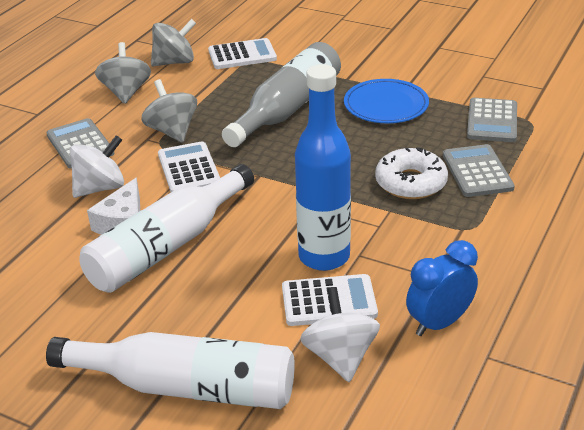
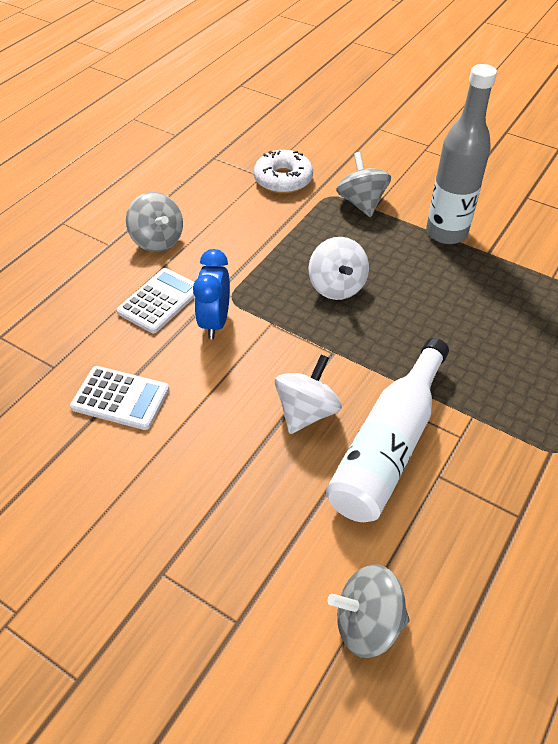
blue bottle: [295,64,351,271] = 1 -> none = 0
blue plate: [344,79,429,123] = 1 -> none = 0
grey calculator: [46,118,115,168] [443,144,515,197] [467,98,517,142] = 3 -> none = 0
white bottle: [46,332,295,409] [79,164,254,293] = 2 -> [326,338,449,522] = 1
white calculator: [158,141,220,192] [208,38,277,69] [282,274,378,326] = 3 -> [70,366,169,430] [117,268,195,333] = 2
white cheese: [87,178,140,235] = 1 -> none = 0

